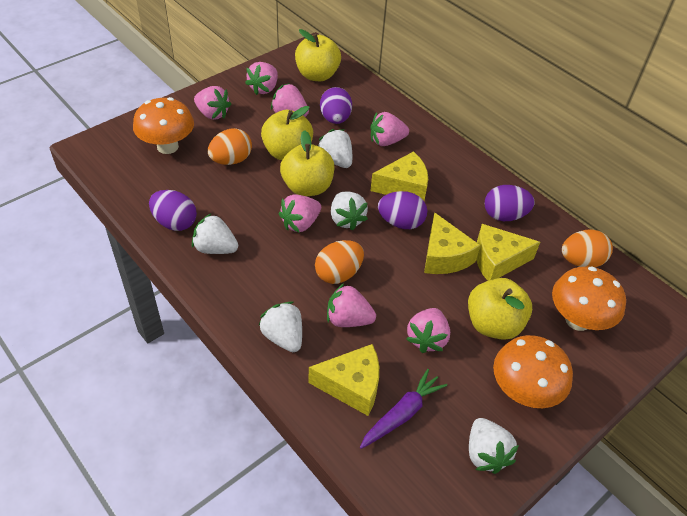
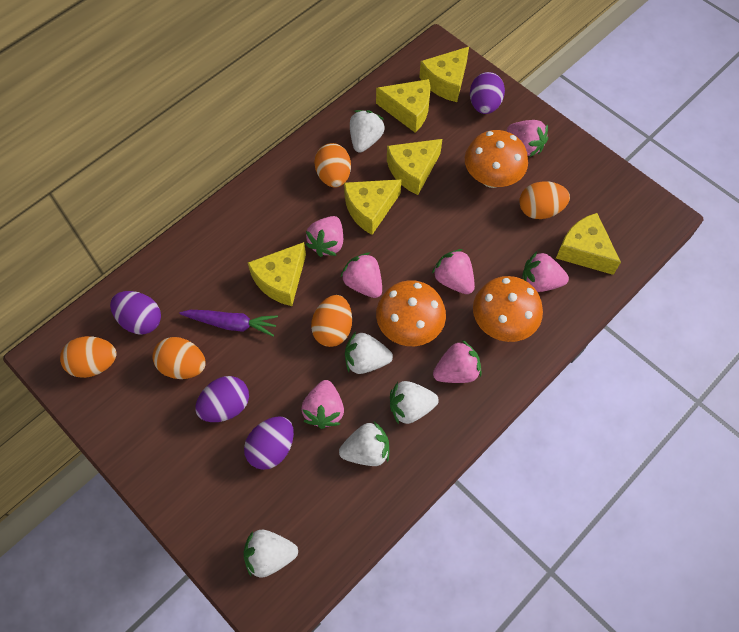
orange egg: [208,128,252,165] [315,240,364,284] [562,229,613,267] = 3 -> [60,336,117,378] [152,337,205,379] [311,295,352,347] [314,143,351,188] [519,181,570,219] = 5
yellow apple: [261,106,313,160] [280,130,334,196] [295,29,341,81] [468,278,532,340] = 4 -> none = 0
yellow cheese: [309,344,379,416] [371,151,428,201] [424,212,480,274] [476,224,540,281] = 4 -> [248,242,306,306] [344,179,402,235] [376,79,430,133] [387,139,442,195] [419,47,469,102] [556,213,621,275] = 6

